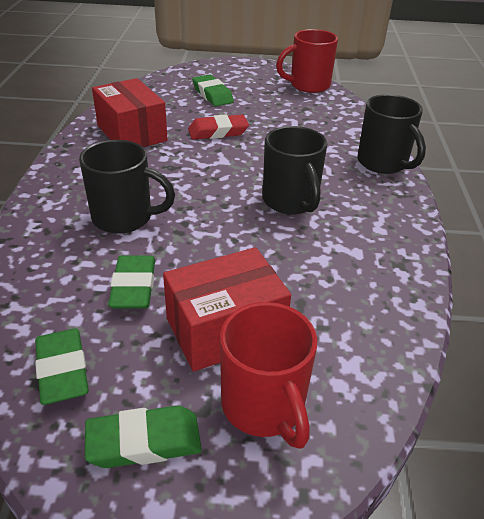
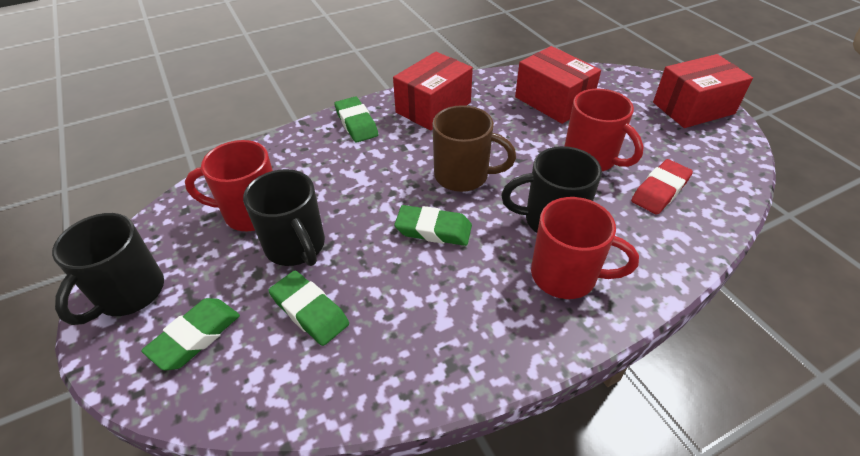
brown mug: none = 0 -> [432,105,516,192] = 1
red box: [92,78,167,147] [163,247,291,371] = 2 -> [393,52,473,130] [515,46,601,124] [653,54,753,128] = 3
red mug: [220,302,317,449] [276,29,338,93] = 2 -> [185,140,273,231] [531,197,639,299] [565,89,644,171] = 3

